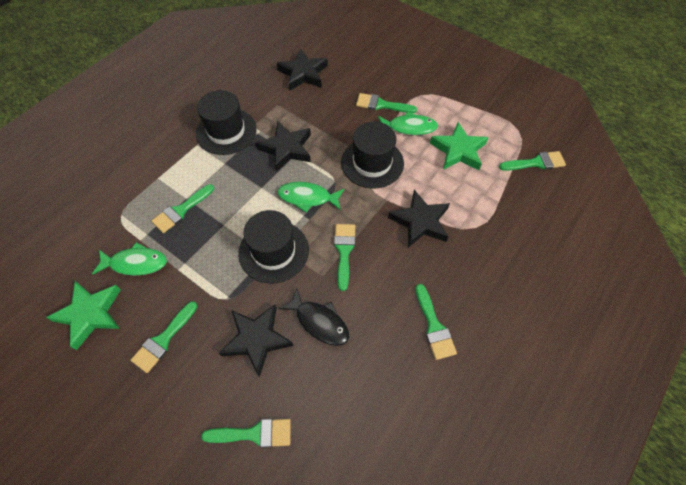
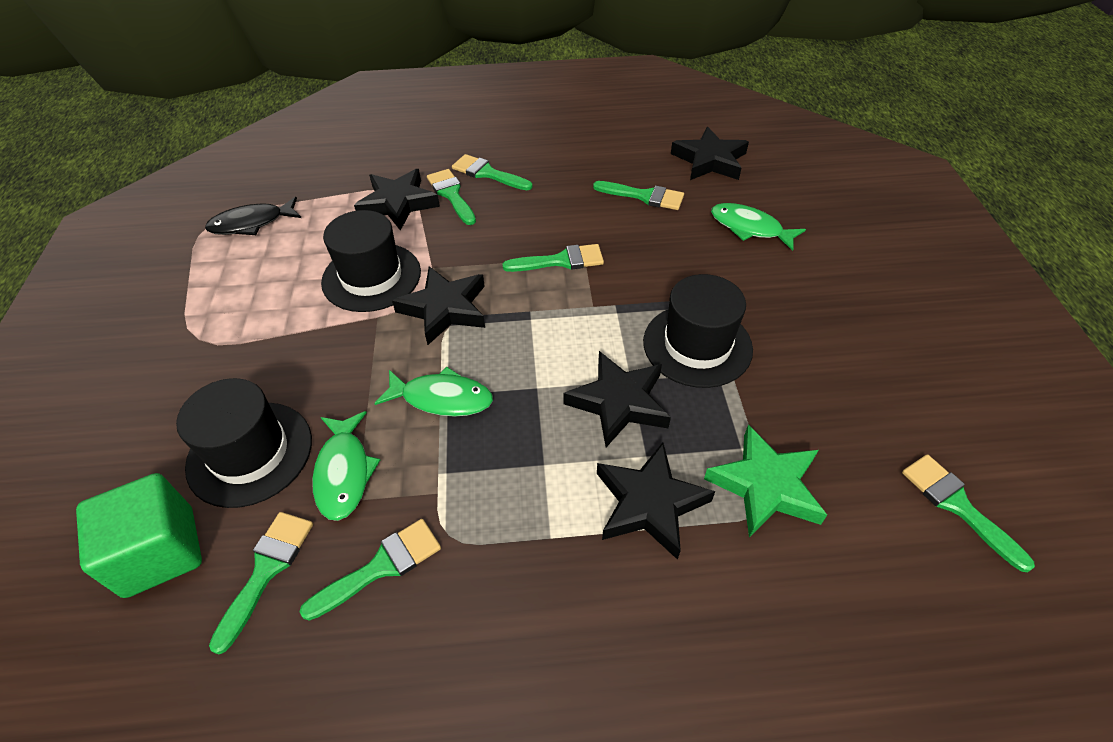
black star: [219,305,293,377] [255,121,311,172] [277,49,328,90] [388,190,450,247] = 4 -> [354,169,440,231] [392,266,485,345] [563,351,671,447] [597,443,715,560] [671,127,749,180] = 5
green cube: none = 0 -> [76,473,202,598] = 1
green star: [46,281,121,350] [430,122,489,170] = 2 -> [704,425,827,537] = 1

